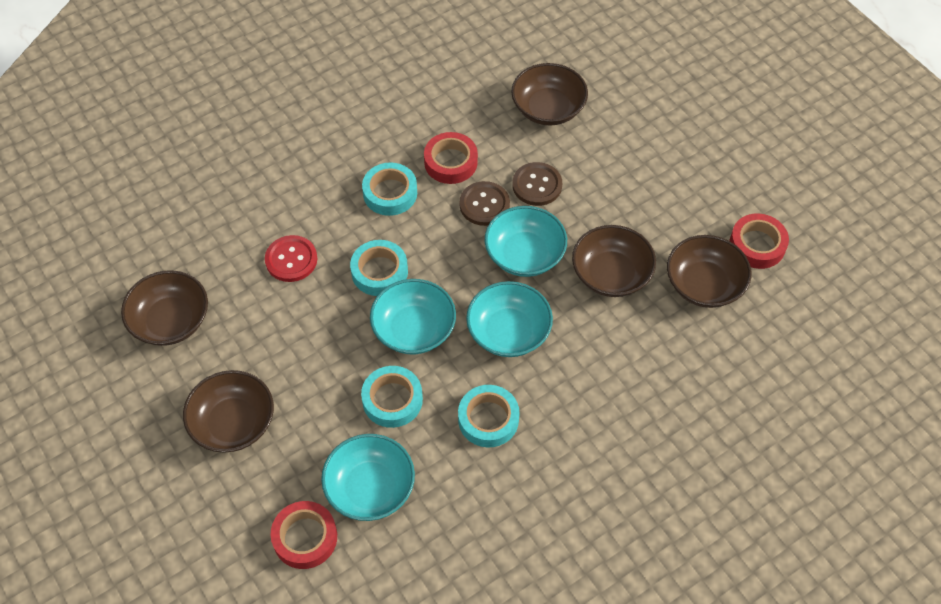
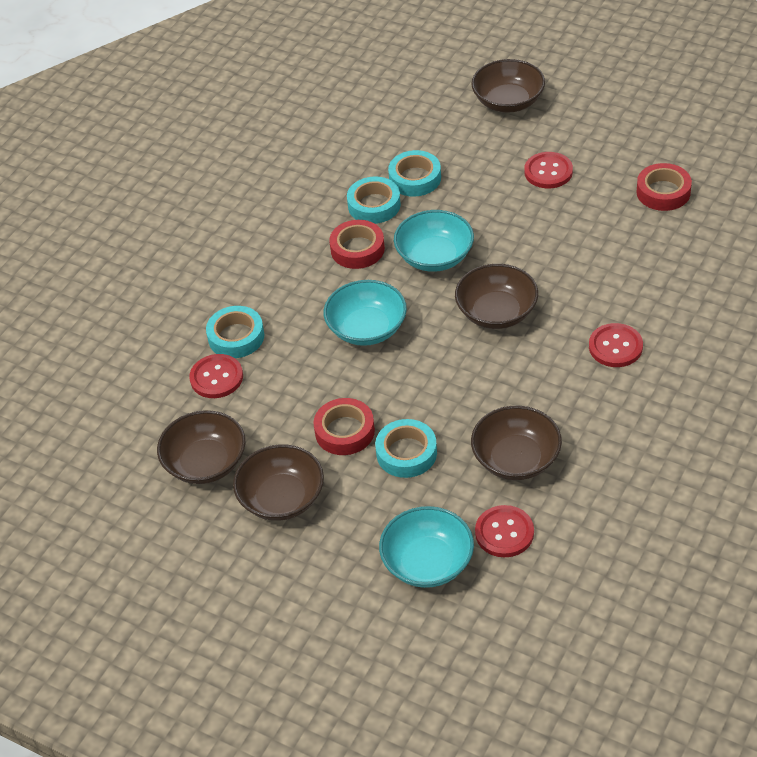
brown button: [460,181,510,226] [512,162,562,206] = 2 -> none = 0
red button: [265,235,317,282] = 1 -> [189,354,243,398] [475,505,534,557] [524,152,573,188] [589,323,643,367] = 4
turquoise bowl: [321,434,415,521] [370,279,456,354] [466,281,553,357] [484,206,567,277] = 4 -> [324,280,407,346] [379,506,474,588] [394,210,474,272] = 3

